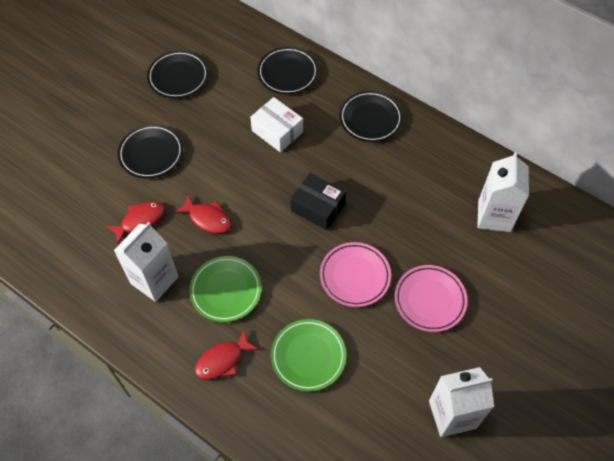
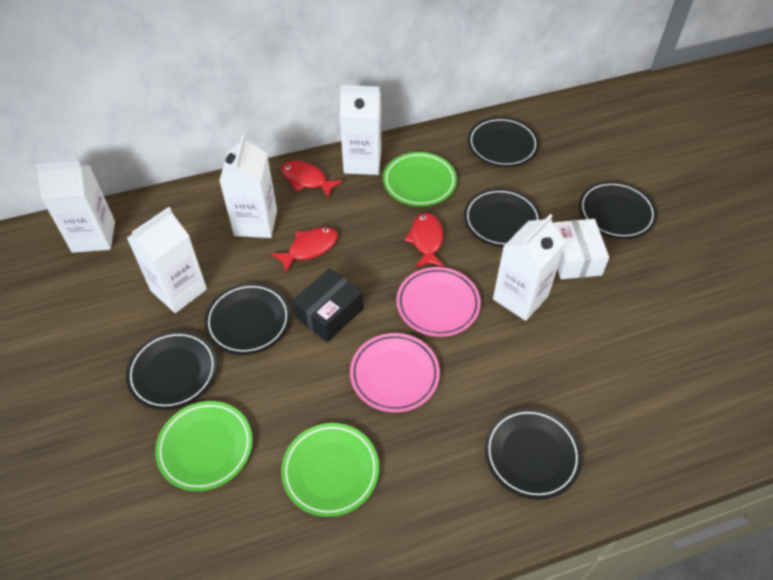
black plate: [118,124,183,179] [147,51,209,98] [257,47,318,94] [340,91,403,142] = 4 -> [126,331,217,410] [204,283,291,355] [464,188,542,247] [468,117,539,167] [485,408,582,500] [579,181,657,239] = 6
green plate: [189,256,262,322] [271,319,346,392] = 2 -> [155,401,253,491] [281,423,379,517] [383,152,457,206] = 3
white carton: [114,222,179,302] [429,367,494,437] [477,152,529,232] = 3 -> [35,161,115,253] [127,207,207,313] [219,135,277,238] [340,85,381,175] [493,214,565,321] = 5

